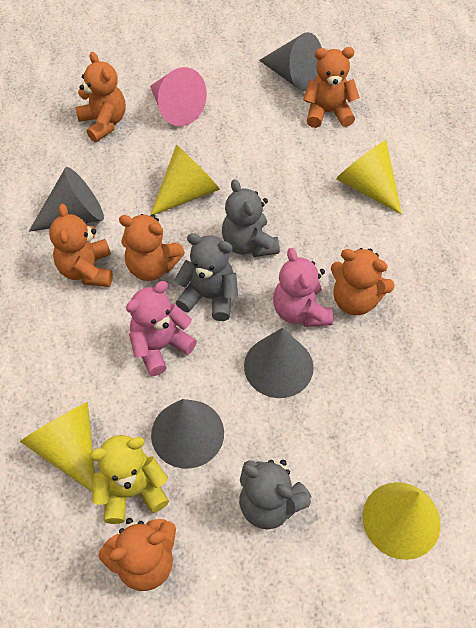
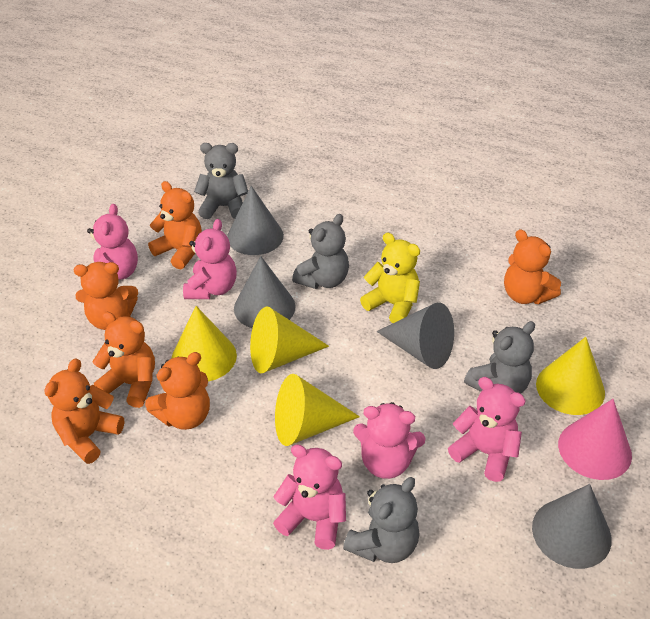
grey teddy bear: [174,233,238,321] [222,179,280,257] [239,460,311,529] = 3 -> [194,143,248,219] [292,214,349,289] [343,477,420,563] [464,321,535,394] = 4
pink teddy bear: [126,281,197,376] [273,248,333,327] = 2 -> [87,204,138,280] [183,219,237,299] [273,444,346,550] [353,402,425,479] [448,377,526,482] = 5

